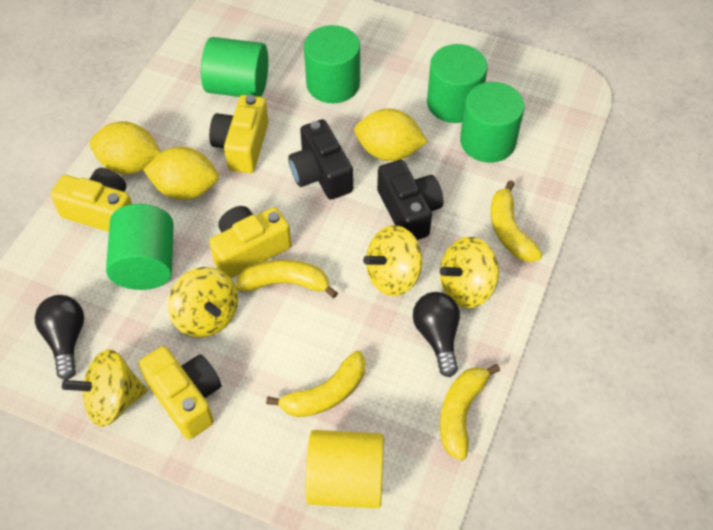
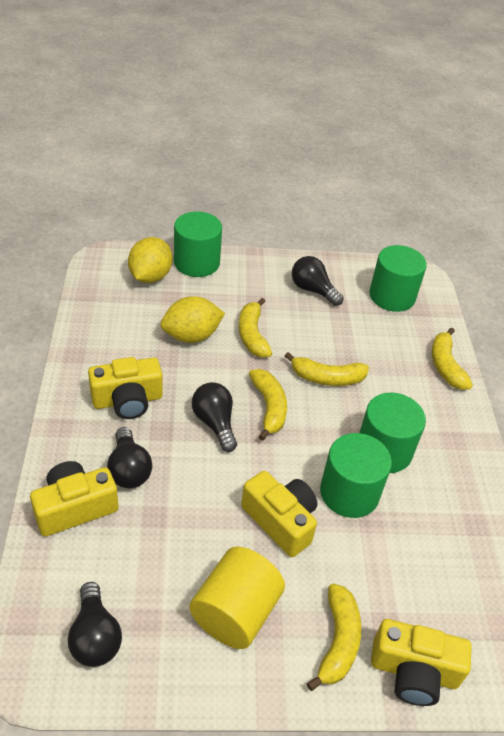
black camera: [288,119,353,200] [377,160,443,240] = 2 -> none = 0
black light bulb: [35,295,84,380] [413,292,460,377] = 2 -> [68,582,122,667] [107,427,152,488] [192,382,237,452] [292,256,344,306] = 4
green cylinder: [106,204,174,290] [201,37,268,97] [304,25,360,103] [427,44,488,123] [460,82,525,163] = 5 -> [174,212,222,277] [320,433,392,518] [360,393,426,473] [369,245,427,312] = 4
yellow banana: [236,259,338,298] [266,351,365,417] [440,364,500,461] [490,180,543,262] = 4 -> [239,298,272,358] [249,369,287,441] [285,352,369,386] [307,584,361,691] [432,328,473,390] = 5
yellow lemon: [90,121,161,174] [143,147,219,200] [354,109,428,161] = 3 -> [128,237,172,283] [161,296,225,343] = 2
yellow spinning top: [62,349,148,427] [168,267,238,338] [363,225,422,296] [440,237,499,308] = 4 -> none = 0

